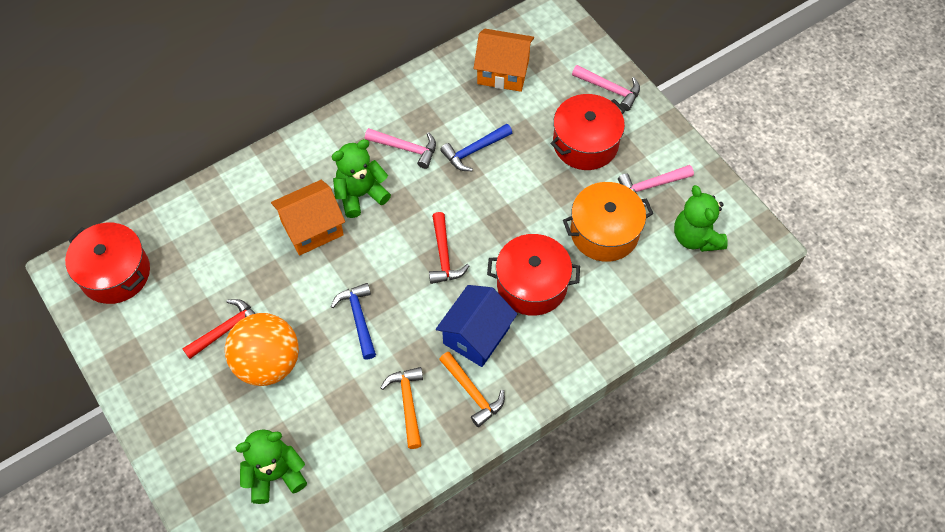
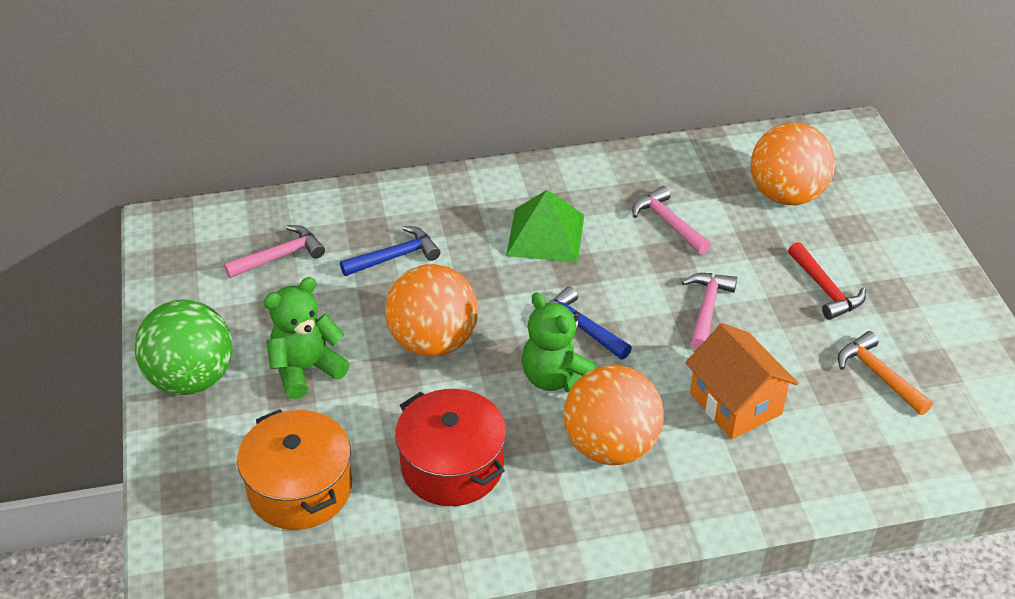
blue house: [436,285,517,367] = 1 -> none = 0
green ball: none = 0 -> [134,300,232,395] = 1
green pyramid: none = 0 -> [506,190,584,263] = 1
green teddy bear: [236,429,307,504] [332,139,391,218] [674,185,728,252] = 3 -> [263,277,350,399] [522,292,597,393] = 2
orange ball: [225,313,299,386] = 1 -> [385,264,478,357] [563,365,664,465] [750,123,835,205] = 3
orange hammer: [380,367,423,449] [439,352,505,427] = 2 -> [838,331,933,415] = 1
orange house: [271,180,345,256] [474,29,534,92] = 2 -> [685,323,798,439] = 1
red hammer: [182,299,256,359] [429,212,469,284] = 2 -> [788,242,866,320] = 1
red pot: [65,223,150,304] [487,234,580,316] [551,94,626,170] = 3 -> [395,389,506,506] = 1

